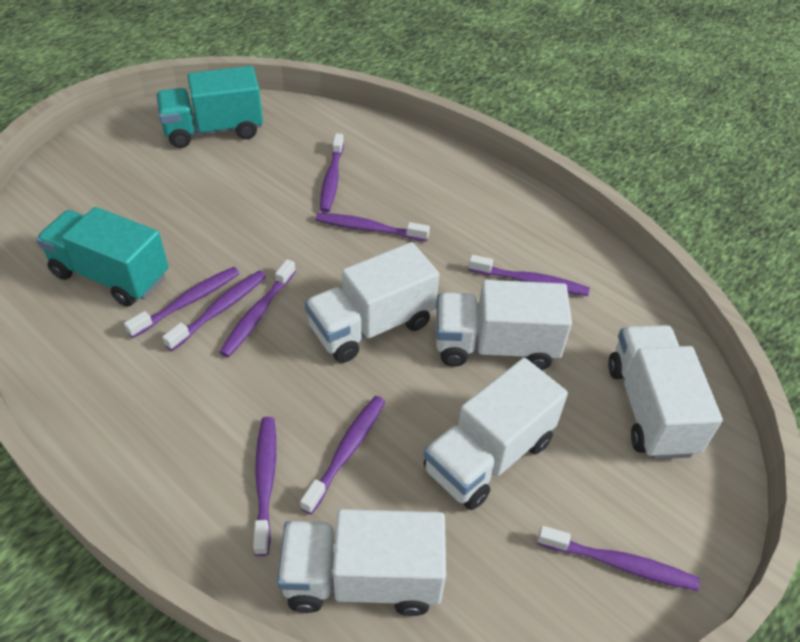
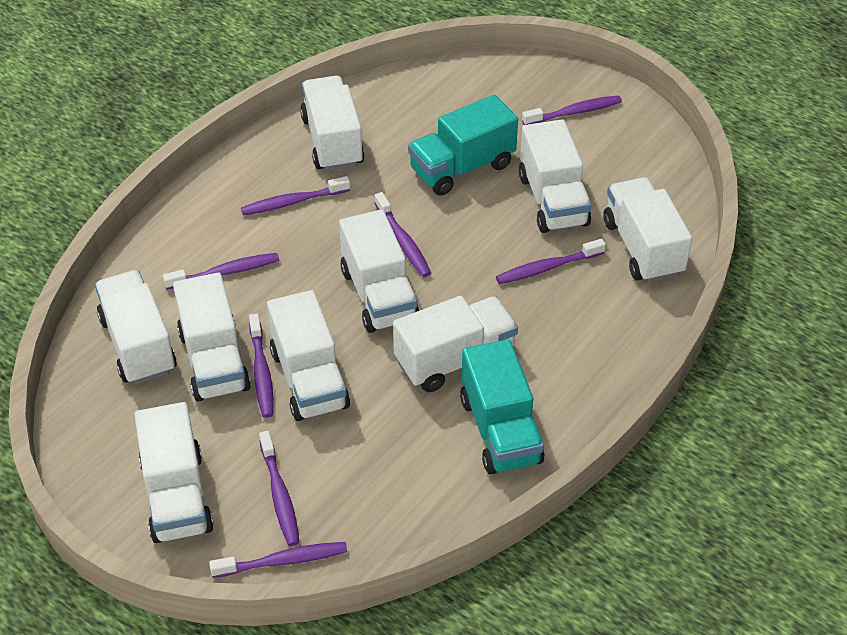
purple toothbrush: [124,267,240,338] [162,270,266,351] [219,259,296,357] [253,417,276,556] [300,396,385,514] [315,213,430,241] [320,133,344,213] [469,255,590,296] [537,526,700,591] = 9 -> [163,253,279,290] [209,542,347,578] [241,176,350,215] [249,313,274,418] [259,431,300,546] [374,192,431,277] [496,239,606,284] [522,95,622,125] = 8
white truck: [277,509,446,616] [305,242,439,363] [423,358,568,510] [436,280,572,370] [608,325,723,459] = 5 -> [95,270,177,384] [134,402,214,543] [173,273,251,402] [267,290,350,421] [300,76,365,171] [339,210,419,333] [393,296,518,392] [519,120,591,233] [604,177,692,283] = 9

